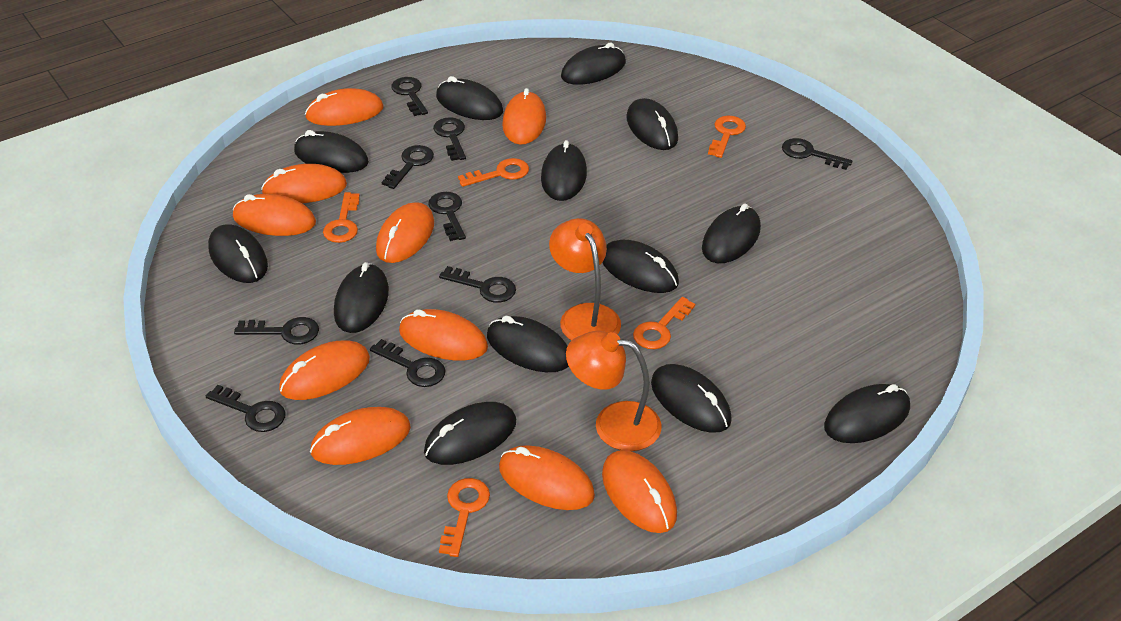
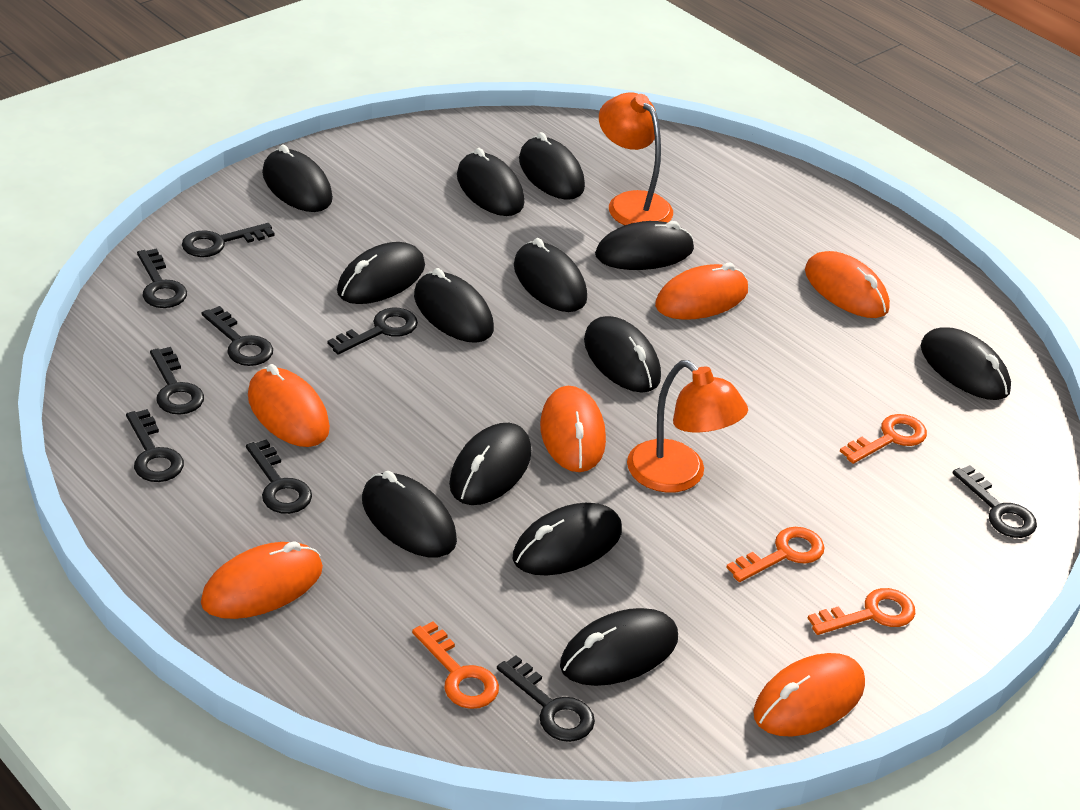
orange key: [323,192,360,243] [439,478,490,557] [458,158,529,187] [633,297,695,349] [708,116,746,158] = 5 -> [412,621,499,709] [726,527,825,582] [808,588,915,635] [840,414,927,464] = 4
orange mouse: [233,194,316,236] [261,164,347,203] [279,341,370,400] [305,88,383,126] [310,407,411,465] [376,202,434,263] [399,309,488,361] [499,445,595,510] [502,88,546,145] [602,450,677,533] = 10 -> [201,541,323,619] [248,364,330,447] [540,386,606,472] [655,263,748,320] [753,653,865,736] [805,251,890,318] = 6

